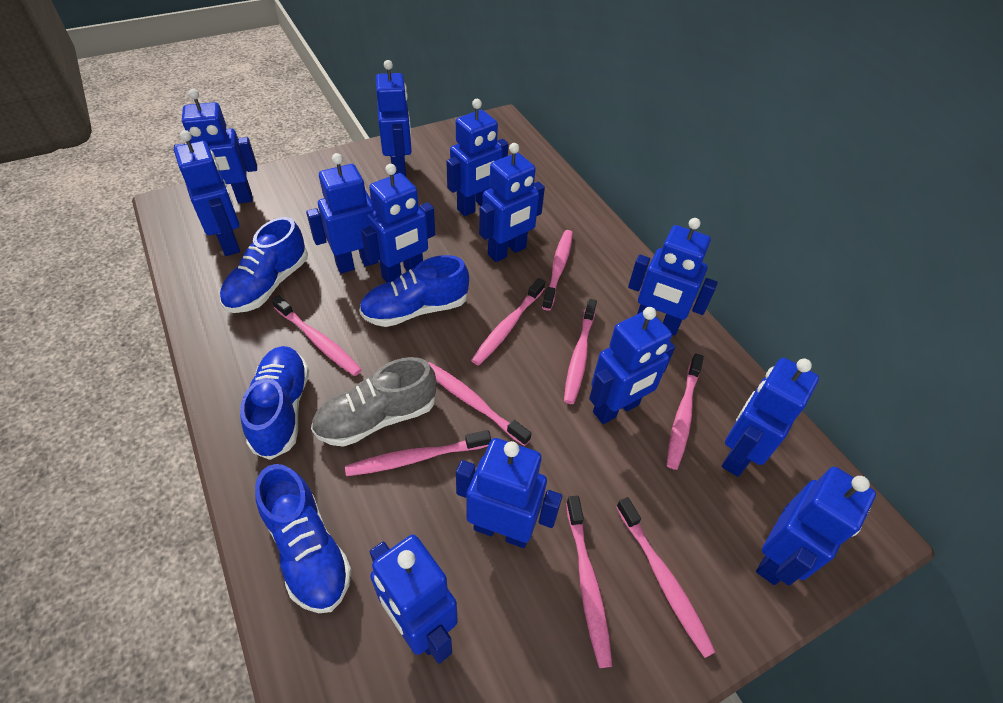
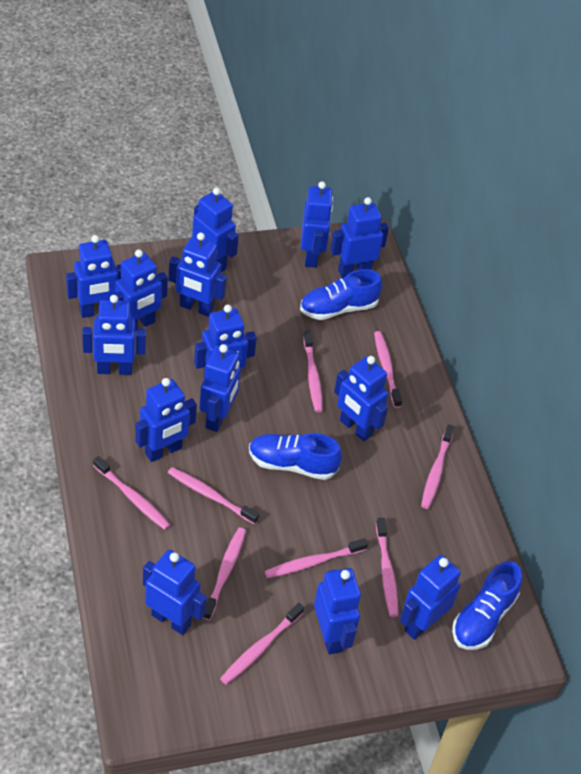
blue robot: [174,89,257,203] [174,130,240,256] [306,153,379,274] [361,164,435,283] [370,535,457,664] [376,60,412,177] [446,99,508,216] [456,438,562,548] [479,143,545,262] [589,307,675,424] [628,218,718,336] [722,358,819,477] [756,467,876,586] = 13 -> [66,235,121,318] [82,295,146,375] [112,250,168,331] [135,378,197,462] [143,550,207,635] [169,232,227,317] [192,187,239,272] [194,305,257,379] [199,344,241,432] [301,181,333,268] [314,568,361,654] [330,197,389,278] [334,356,388,441] [400,555,461,640] = 14
blue shoe: [220,217,308,313] [240,346,309,460] [255,464,352,613] [359,255,469,327] = 4 -> [249,433,342,480] [300,269,382,320] [452,561,522,650] = 3
grey shoe: [311,357,437,447] = 1 -> none = 0

